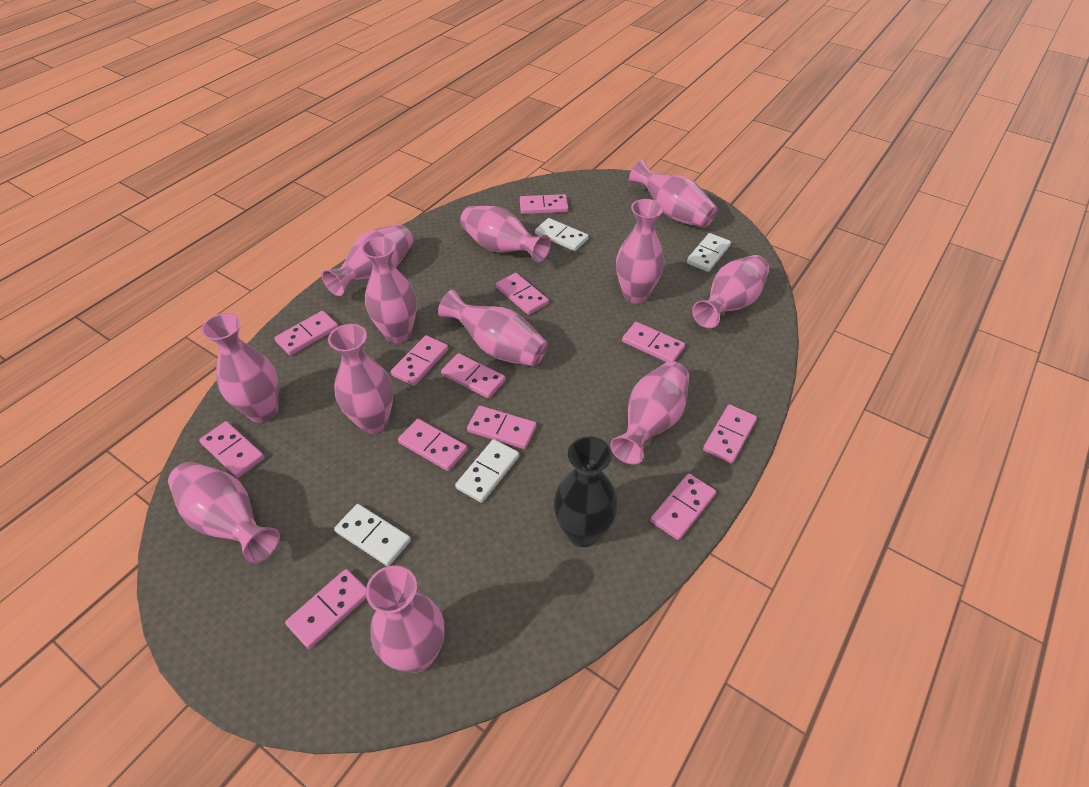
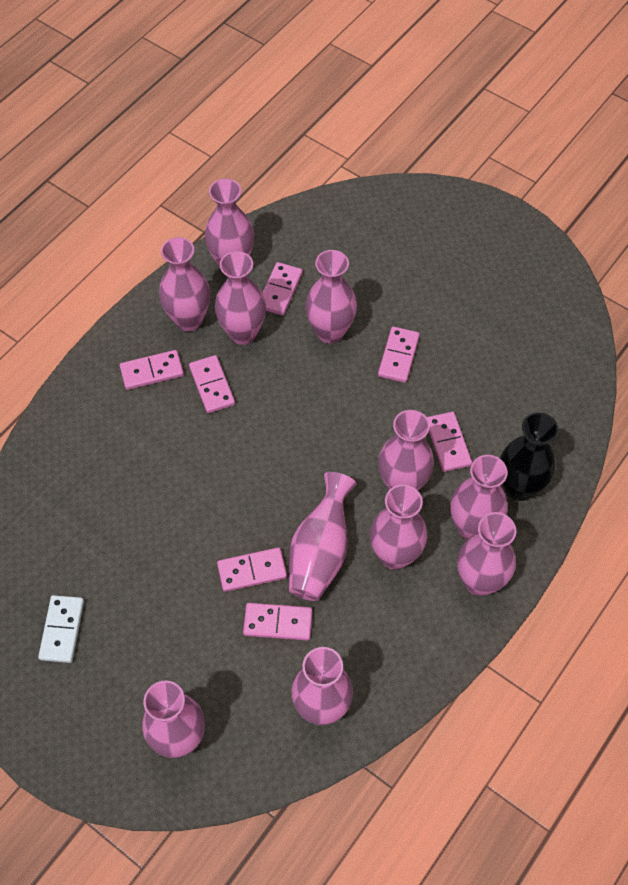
pink domino: [199,421,265,478] [274,311,338,356] [285,569,366,649] [391,335,449,386] [398,419,468,471] [441,353,506,399] [467,406,537,449] [496,273,549,315] [520,194,568,214] [622,322,685,362] [651,474,716,540] [703,404,757,464] = 12 -> [120,350,184,390] [189,355,235,413] [217,547,287,592] [243,603,312,641] [263,262,303,315] [378,327,420,383] [427,412,472,472] = 7
pink vase: [168,462,280,564] [201,313,279,423] [321,224,413,296] [328,324,393,434] [361,236,417,343] [366,565,445,673] [438,290,548,367] [460,206,551,262] [610,361,689,465] [616,199,664,304] [629,160,717,228] [692,255,769,328] = 12 -> [142,680,205,758] [159,237,210,331] [205,179,254,267] [215,251,266,345] [289,472,357,601] [291,647,353,725] [305,250,357,344] [370,484,427,570] [378,410,434,490] [450,455,508,540] [457,512,516,596] = 11
white domino: [334,504,411,566] [455,439,519,503] [535,218,589,251] [686,233,731,272] = 4 -> [38,595,84,663] = 1

